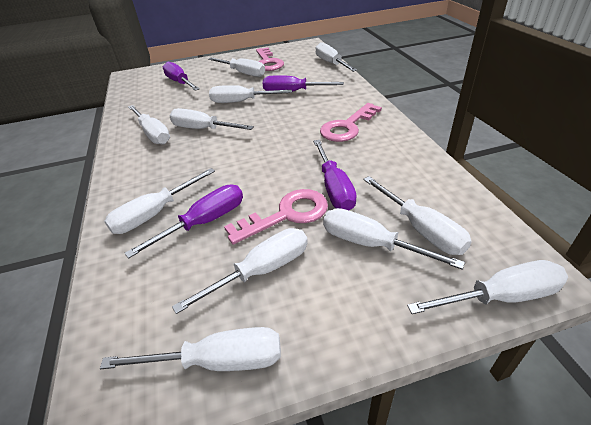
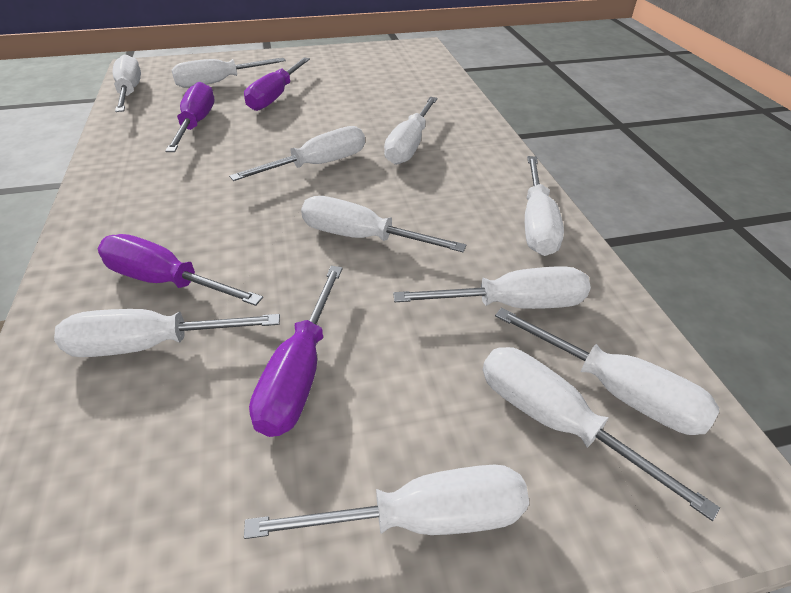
pink key: [224,189,328,244] [256,47,284,71] [320,103,382,142] = 3 -> none = 0

